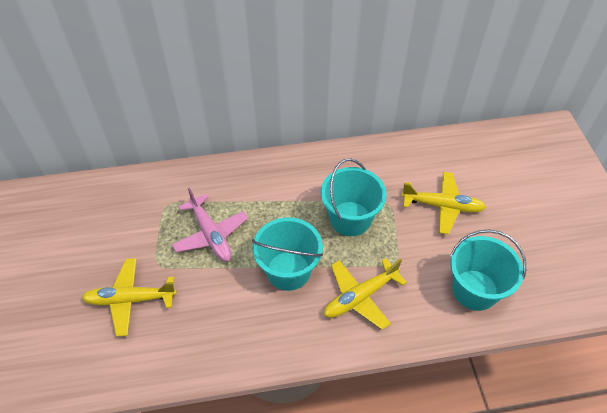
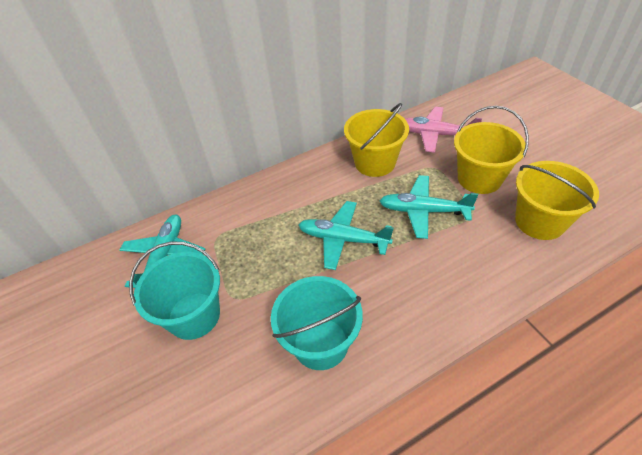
turquoise bucket: [252,217,323,291] [321,158,387,236] [450,230,526,311] = 3 -> [129,242,220,340] [271,276,363,370] = 2
turquoise plane: none = 0 -> [120,215,205,288] [299,201,393,270] [380,175,478,239] = 3
yellow bucket: none = 0 -> [344,103,409,177] [454,106,529,194] [515,161,599,240] = 3
yellow plane: [82,258,177,337] [324,258,407,330] [401,172,486,235] = 3 -> none = 0

